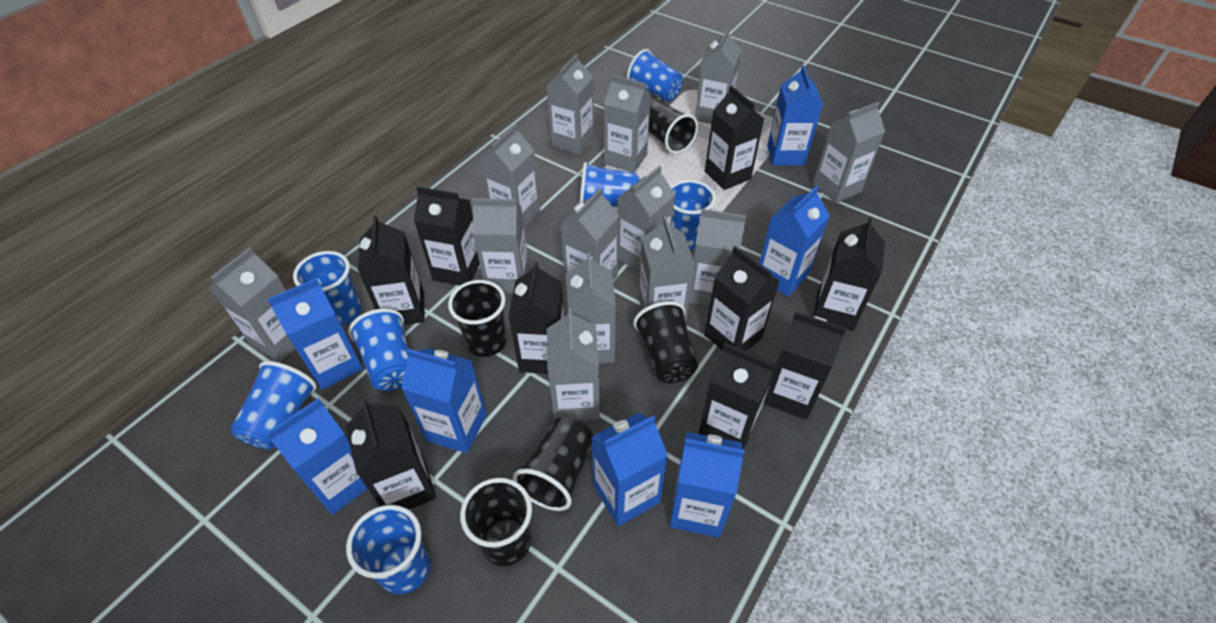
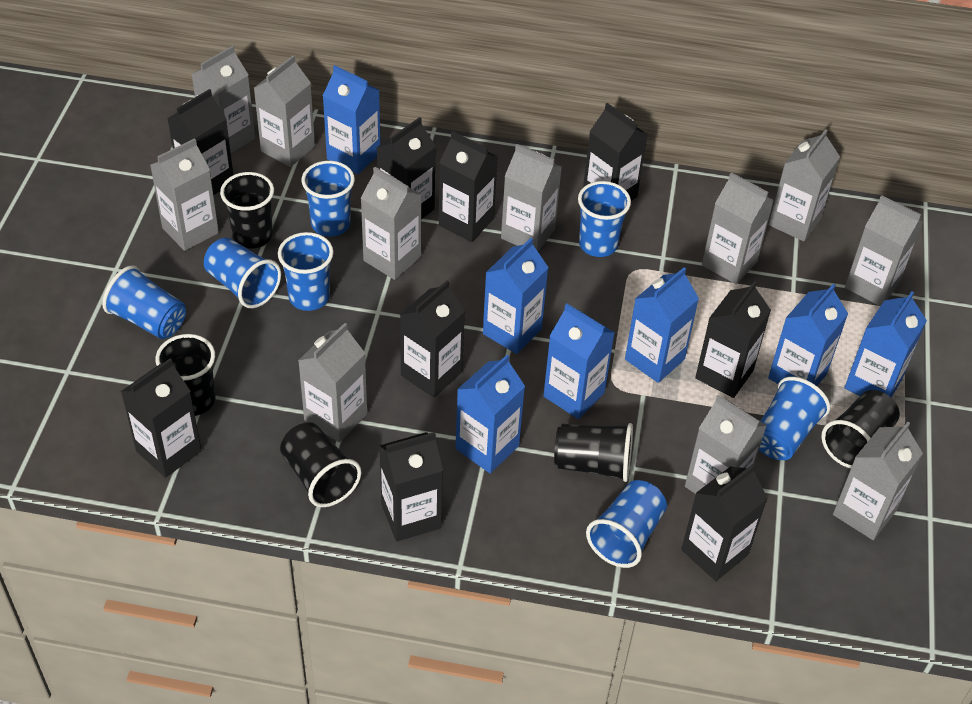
grey carton: [210,247,295,362] [472,198,529,294] [480,124,541,228] [547,53,594,155] [547,308,600,421] [560,188,619,285] [566,253,616,364] [604,75,651,173] [617,166,675,272] [639,216,695,321] [689,209,746,307] [695,28,742,124] [813,102,885,203] = 13 -> [150,138,219,251] [191,46,255,153] [254,55,315,167] [298,323,367,442] [361,167,422,280] [501,144,562,251] [685,395,767,494] [702,172,774,284] [769,129,840,241] [833,422,923,540] [845,195,923,306] = 11

